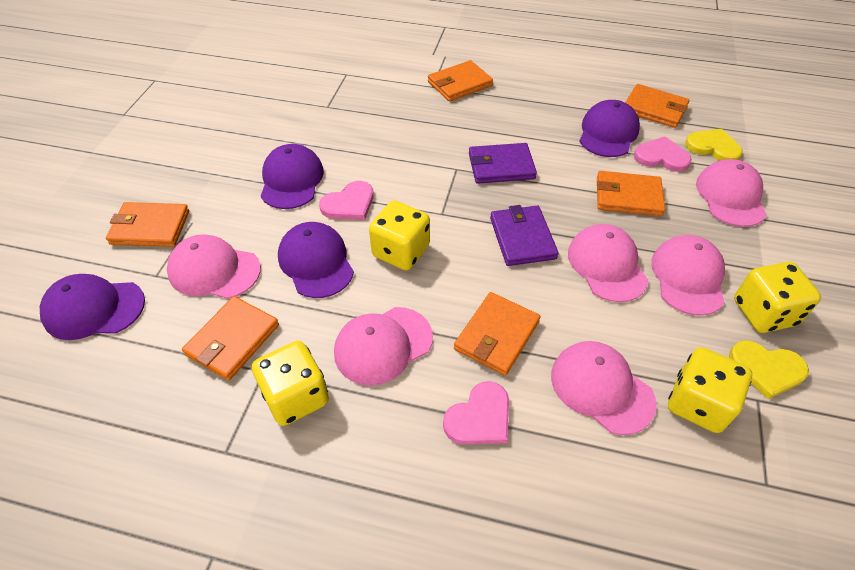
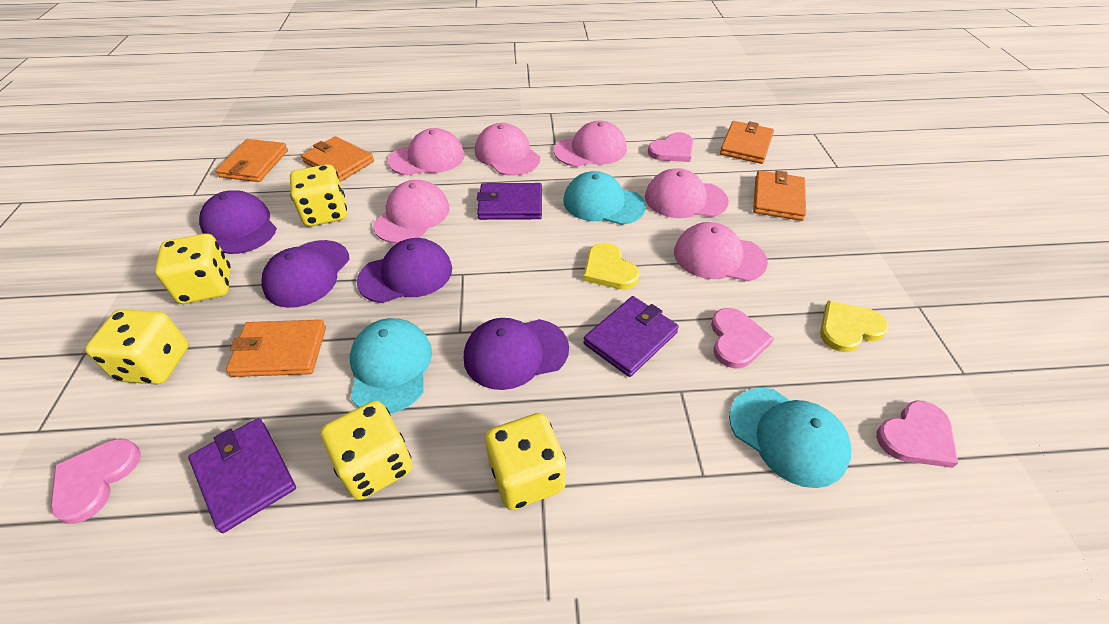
orange wallet: [106,202,189,247] [182,296,279,381] [428,60,493,102] [454,292,540,376] [597,171,665,216] [625,84,689,128] = 6 -> [216,139,288,182] [226,320,326,377] [301,136,374,182] [720,121,774,164] [753,170,806,221] = 5
pink heart: [319,181,374,220] [443,381,509,445] [634,136,692,172] = 3 -> [50,439,141,524] [648,132,693,162] [711,308,774,369] [876,401,958,468] = 4
purple wallet: [469,143,537,184] [490,205,559,266] = 2 -> [188,418,296,533] [477,183,542,220] [583,296,679,377] = 3
turquoise cap: none = 0 -> [350,318,432,413] [563,171,646,225] [729,388,851,488] = 3
yellow dice: [252,341,329,426] [369,201,430,270] [668,347,752,433] [734,262,821,333] = 4 -> [85,309,189,384] [155,234,231,304] [290,164,347,226] [321,400,412,500] [485,413,566,510] = 5

